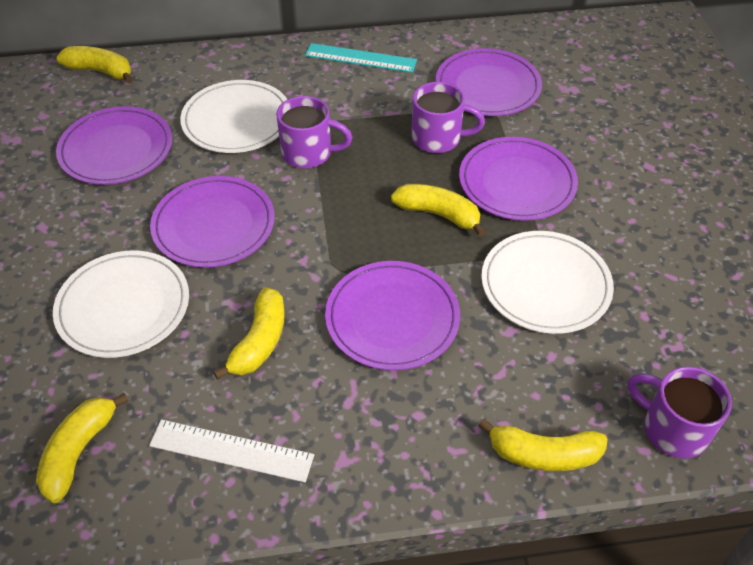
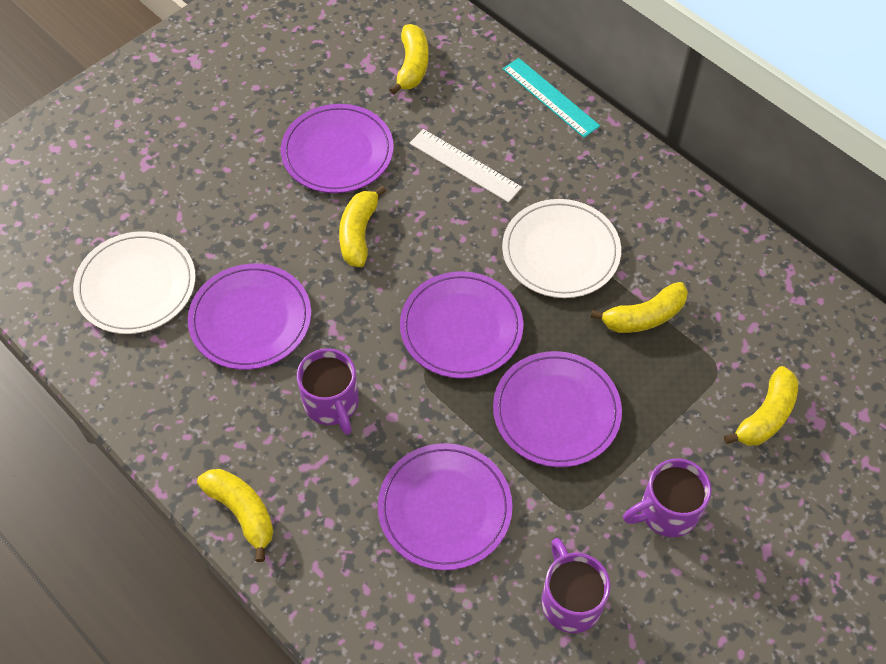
white plate: [53,250,189,358] [180,80,288,153] [481,231,614,334] = 3 -> [73,231,196,334] [502,199,621,298] = 2

